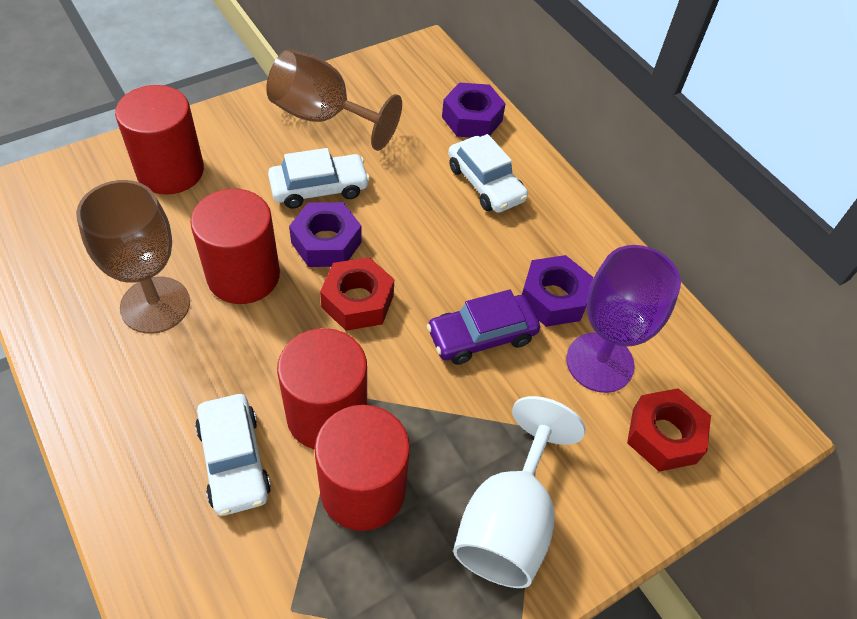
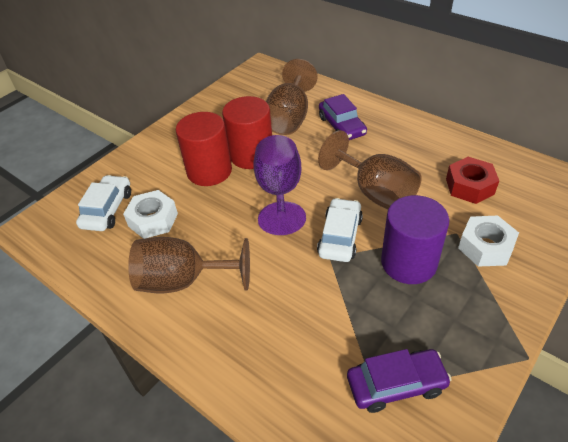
brown goblet: [76,180,190,334] [266,49,402,151] = 2 -> [128,237,250,293] [266,59,317,135] [318,130,422,209] = 3
purple car: [427,289,540,365] = 1 -> [319,94,367,140] [347,349,452,413] = 2
purple cylinder: none = 0 -> [381,195,449,284] = 1
purple nut: [289,202,362,267] [442,83,506,137] [522,255,593,327] = 3 -> none = 0
red cylinder: [115,85,204,195] [190,189,280,304] [277,328,367,449] [315,405,410,531] = 4 -> [176,112,232,186] [222,96,272,169] = 2
red nut: [320,257,394,331] [627,388,711,472] = 2 -> [446,157,499,204] = 1
white car: [195,394,271,516] [268,148,370,209] [448,134,528,213] = 3 -> [76,175,131,231] [317,198,363,262] = 2
white goblet: [453,396,585,588] = 1 -> none = 0
white nut: none = 0 -> [123,190,178,239] [458,216,519,267] = 2

